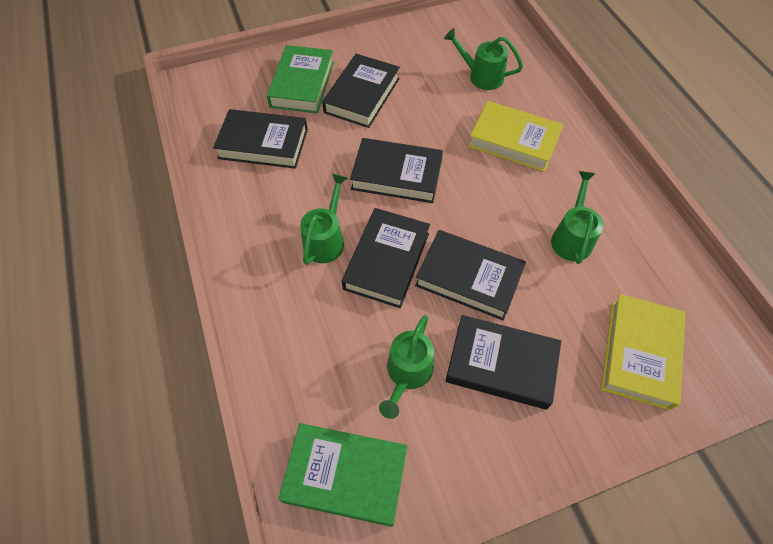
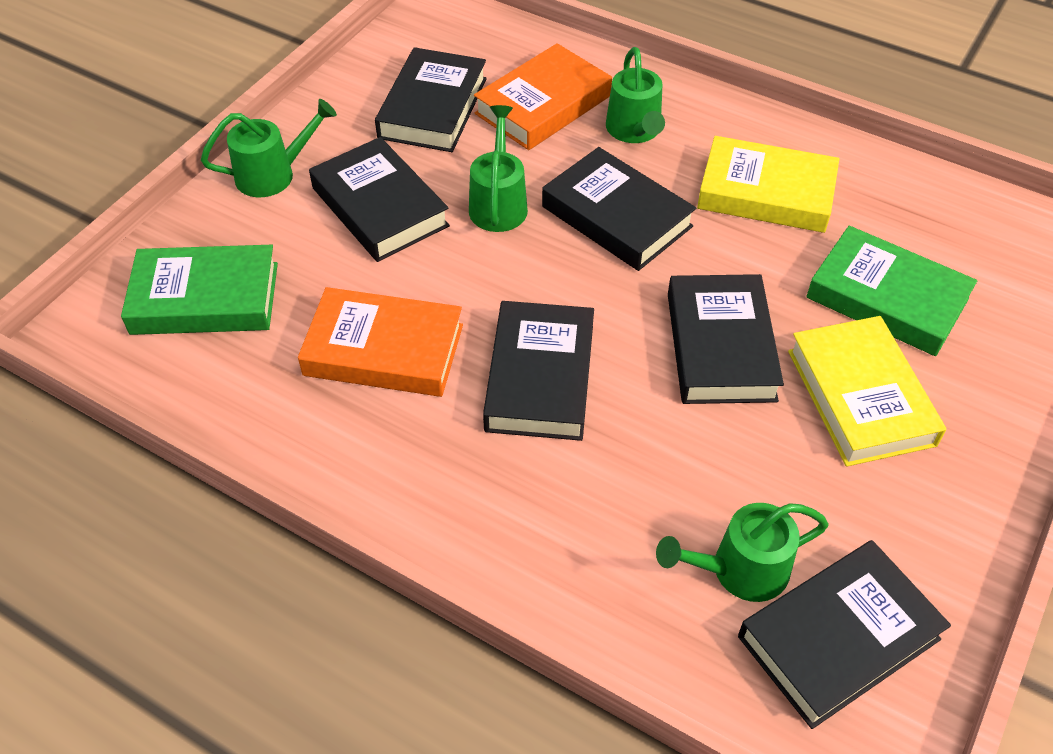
orange book: none = 0 -> [298,287,463,397] [474,43,612,150] = 2

